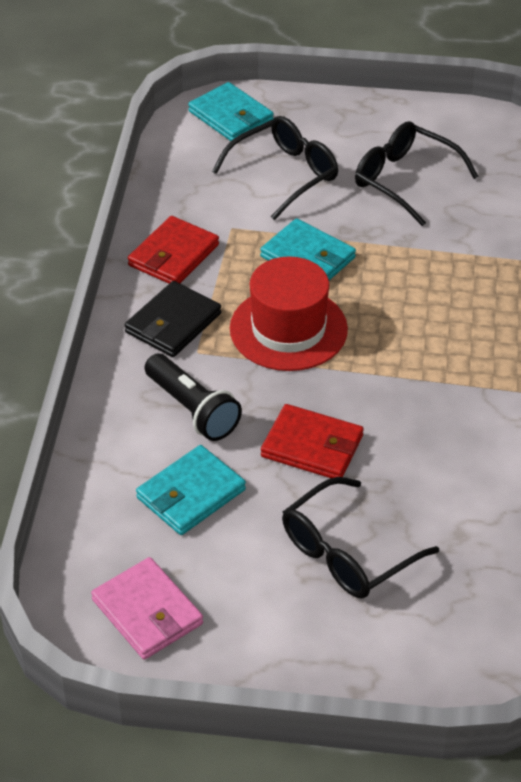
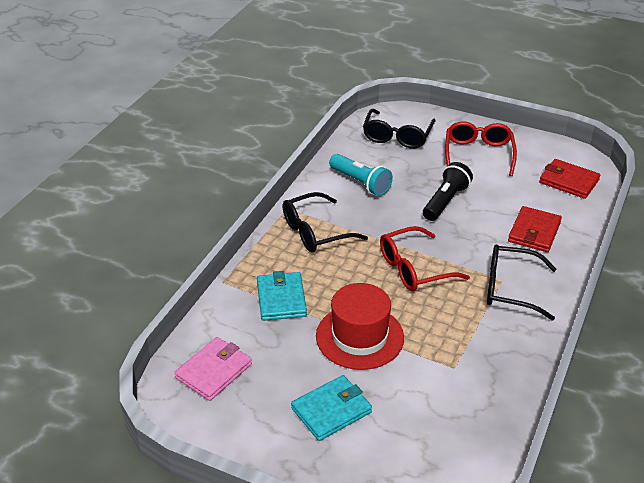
black wallet: [125,281,221,357] = 1 -> none = 0
red glasses: none = 0 -> [380,226,470,291] [445,121,517,176] = 2
turquoise flashlight: none = 0 -> [329,154,393,196] = 1
turquoise wallet: [136,445,246,535] [188,82,274,141] [260,218,356,280] = 3 -> [257,271,307,321] [291,375,372,441] = 2

